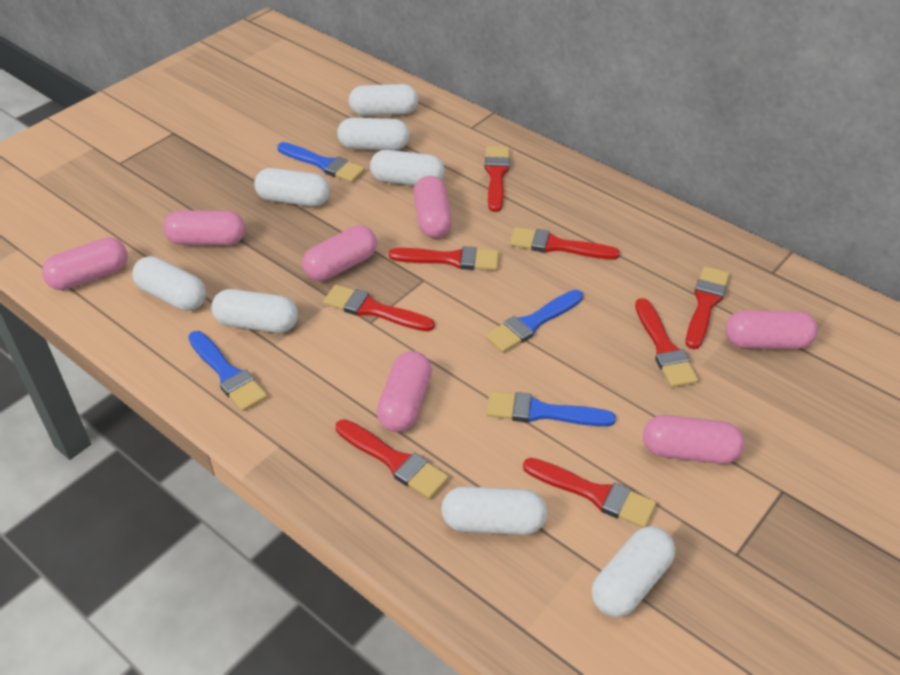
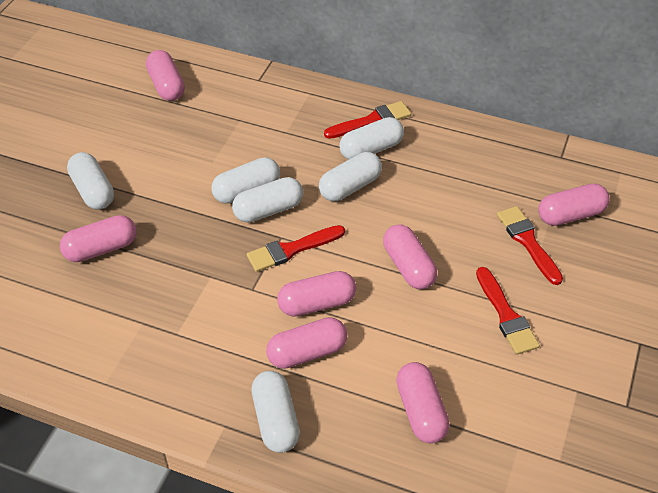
blue brush: [188,331,267,411] [277,142,365,182] [485,290,583,353] [486,391,616,427] = 4 -> none = 0
red brush: [323,285,435,332] [336,419,449,499] [389,246,499,270] [485,146,510,212] [510,227,620,260] [523,458,656,528] [635,298,698,387] [686,266,730,349] = 8 -> [247,225,345,272] [324,101,411,139] [476,267,540,355] [497,206,563,285] = 4
white capsule: [132,256,206,311] [211,289,298,333] [254,168,330,207] [337,118,410,150] [349,84,418,116] [370,150,445,186] [441,486,547,535] [592,526,675,617] = 8 -> [67,152,114,210] [212,157,280,204] [232,177,303,222] [251,371,300,453] [319,152,382,201] [339,117,404,160] = 6

